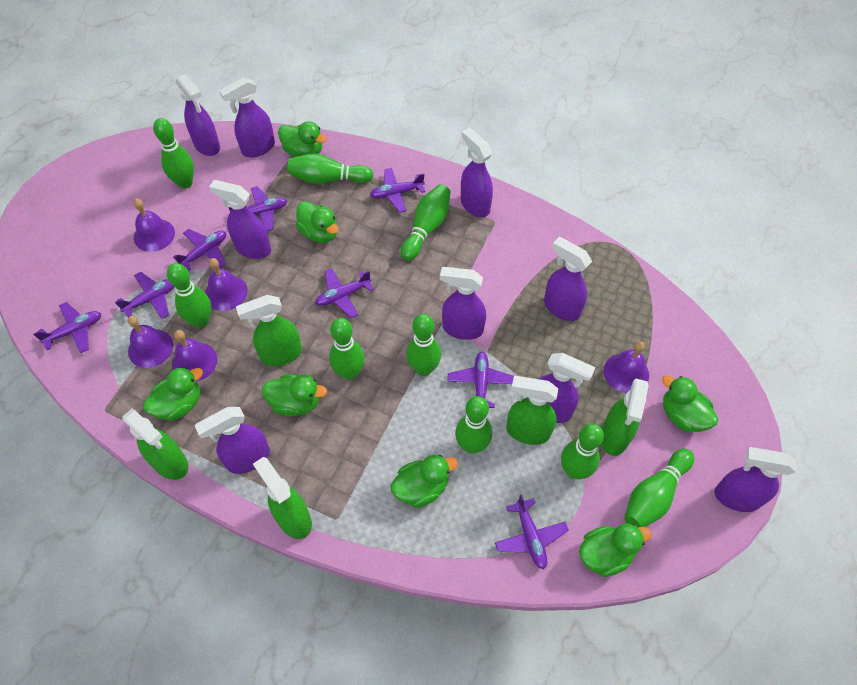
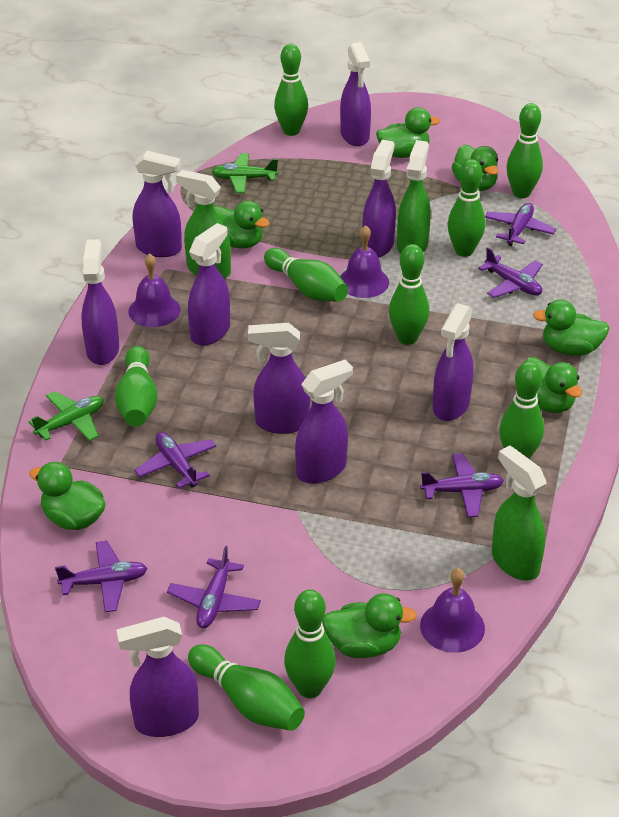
green plane: none = 0 -> [28,391,104,441] [212,153,278,193] = 2
green spray bottle: [122,409,189,480] [236,295,302,366] [253,457,312,539] [506,376,558,445] [601,378,649,456] = 5 -> [176,170,231,279] [397,140,431,254] [492,445,546,581] = 3
purple bell: [127,316,173,368] [133,199,175,252] [172,330,217,382] [205,258,248,311] [604,341,649,393] = 5 -> [128,253,181,327] [340,225,389,298] [420,568,485,653] = 3
purple plane: [33,302,101,353] [115,272,175,319] [173,229,226,271] [228,186,287,231] [315,268,374,318] [370,168,425,213] [447,352,514,408] [495,494,569,569] = 8 -> [55,541,148,612] [134,432,216,488] [167,546,261,628] [420,453,504,517] [478,247,543,298] [485,203,556,246] = 6

